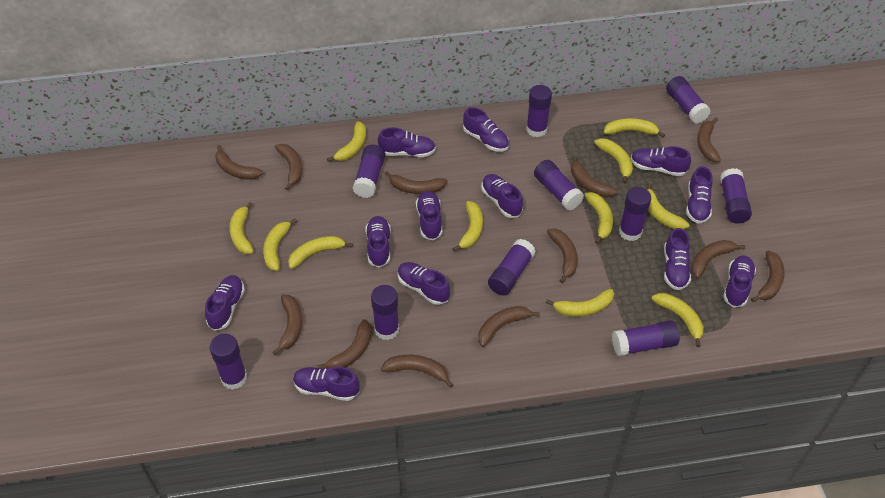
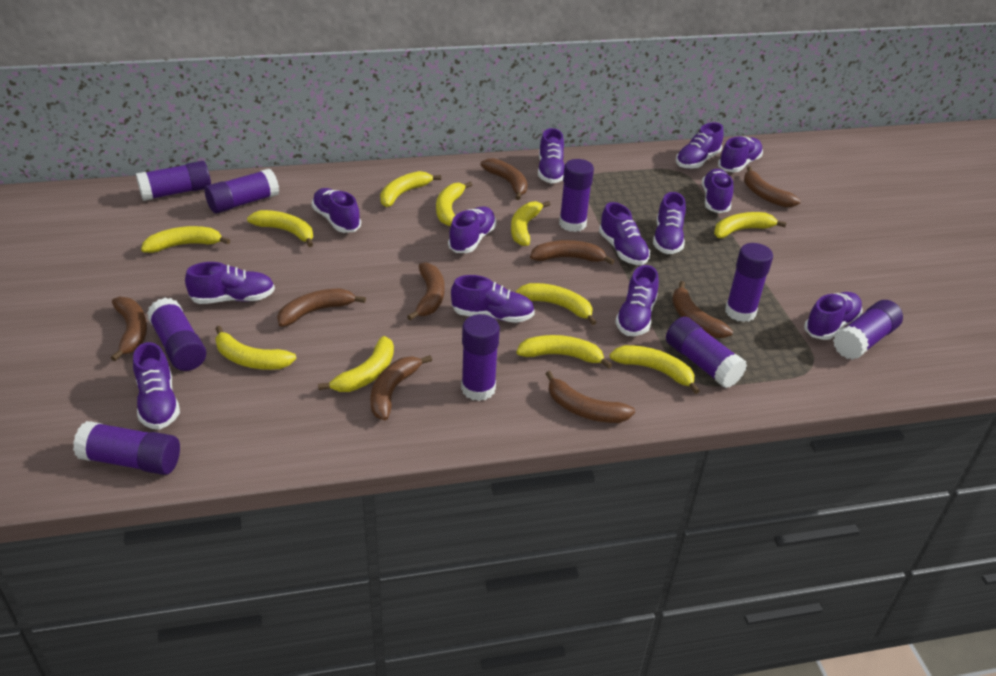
brown banana: [215,145,263,180] [272,295,302,355] [275,144,302,190] [317,319,372,369] [381,355,453,388] [385,171,447,194] [478,306,540,347] [547,229,578,283] [571,155,618,197] [691,240,746,278] [697,118,721,162] [751,251,785,302] = 12 -> [111,297,147,361] [277,288,366,327] [370,355,432,420] [407,263,445,320] [480,158,528,200] [530,240,615,265] [545,371,635,423] [672,281,733,338] [744,166,801,207] = 9
purple glue stick: [210,334,247,390] [353,144,385,198] [371,285,399,340] [488,239,536,295] [526,85,552,137] [534,160,584,211] [612,320,679,356] [619,187,651,241] [666,76,711,123] [720,168,752,224] = 10 -> [73,421,180,475] [136,161,211,201] [147,298,206,371] [205,169,279,213] [461,314,500,401] [559,159,594,232] [666,316,747,388] [725,243,773,322] [833,300,903,360] = 9
purple shoe: [205,275,245,331] [293,367,360,401] [365,216,391,268] [378,127,436,157] [398,262,450,305] [416,191,442,240] [463,107,509,152] [481,174,523,218] [631,146,691,176] [664,228,691,290] [686,166,713,224] [723,255,756,307] = 12 -> [133,342,180,430] [185,262,275,304] [312,188,361,233] [448,206,496,253] [451,275,535,323] [538,128,565,183] [599,202,650,265] [615,265,659,336] [653,192,686,254] [676,122,724,169] [702,169,733,213] [718,136,763,172] [804,292,863,340] = 13

